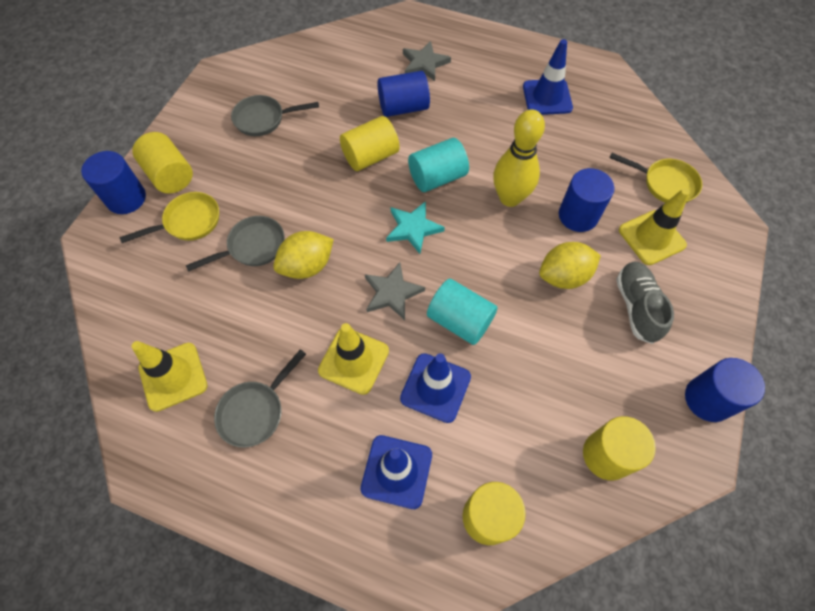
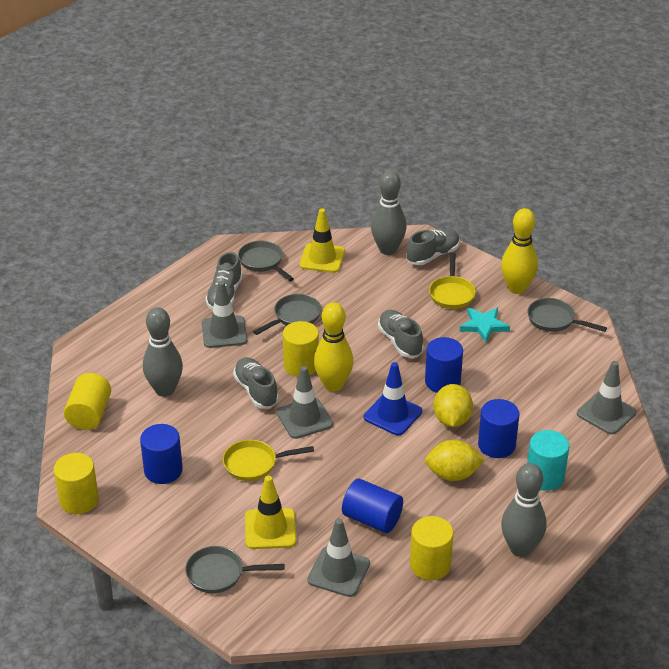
blue traffic cone: [361,435,432,509] [400,353,471,423] [523,39,573,115] = 3 -> [364,362,422,435] = 1
grey bowling pin: none = 0 -> [143,307,183,397] [371,171,407,255] [501,463,547,557] = 3
grey pan: [186,216,285,272] [214,349,306,448] [231,95,319,136] = 3 -> [185,546,285,593] [238,241,294,281] [253,294,321,335] [527,298,607,332] = 4
grey shoe: [616,262,674,344] = 1 -> [205,252,243,310] [233,357,279,408] [378,310,424,358] [406,230,460,265] = 4
grey star: [365,262,425,320] [403,41,451,81] = 2 -> none = 0
grey traffic cone: none = 0 -> [202,281,247,348] [276,366,333,439] [307,518,370,597] [577,361,636,434] = 4
turquoise cylinder: [408,138,469,192] [427,279,498,345] = 2 -> [527,430,569,491] = 1
yellow bowling pin: [493,109,545,207] = 1 -> [314,302,353,392] [501,208,538,294] = 2
yellow traffic cone: [132,341,207,412] [318,323,389,395] [619,188,690,265] = 3 -> [245,476,296,549] [299,209,345,273] = 2

